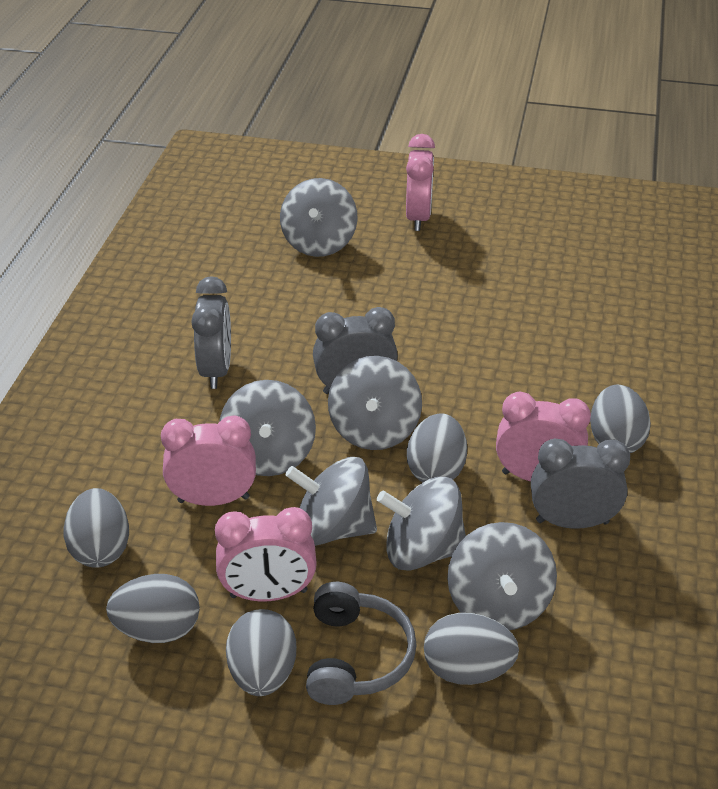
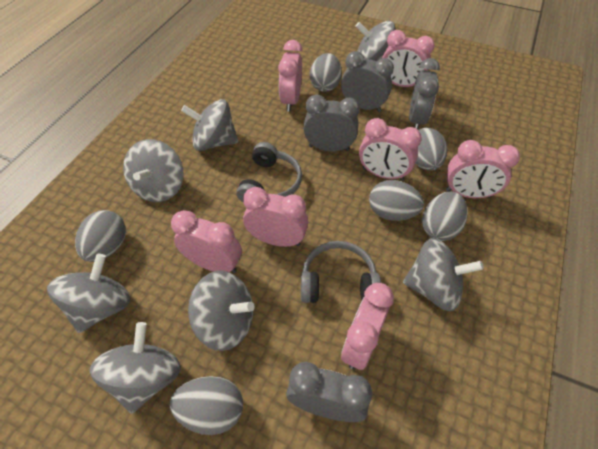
grey clock: [191,276,231,389] [313,307,398,394] [531,439,630,529] = 3 -> [286,362,372,422] [303,95,360,152] [341,51,394,112] [409,58,440,130] = 4
grey headphones: [306,582,417,705] = 1 -> [236,142,302,202] [301,241,381,303] = 2
grey spinning top: [219,380,316,476] [280,178,358,257] [285,457,377,546] [328,356,422,450] [377,477,466,571] [447,522,557,630] = 6 -> [47,254,131,333] [90,322,181,414] [123,139,184,202] [181,99,238,151] [188,271,255,351] [355,21,395,61] [403,238,484,312] = 7
pink clock: [161,415,256,506] [215,507,317,601] [406,134,435,231] [496,391,591,481] = 4 -> [171,210,242,273] [243,187,308,247] [278,40,302,112] [341,283,394,370] [359,118,422,181] [382,30,435,87] [446,140,520,198] = 7

